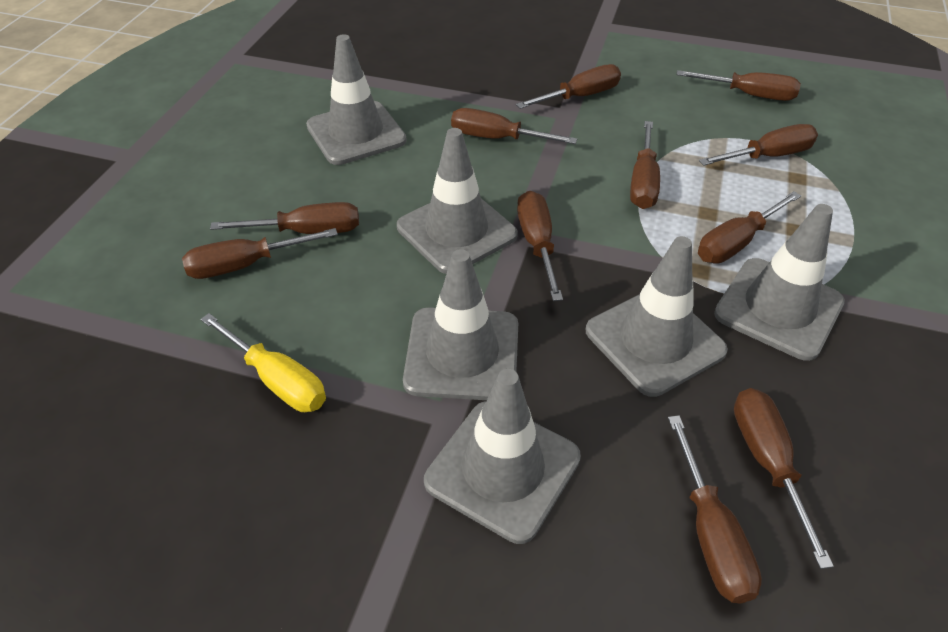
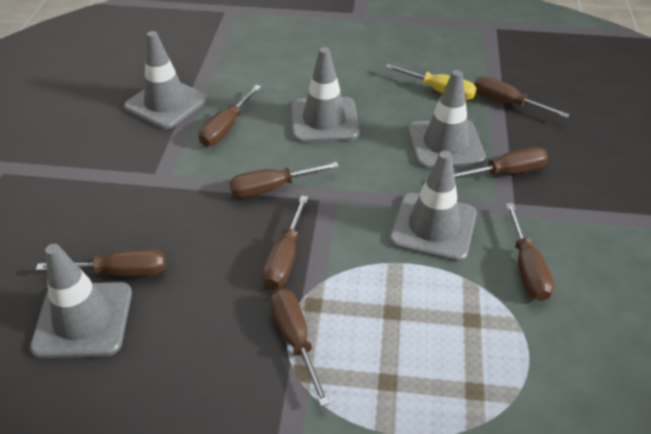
brown screwdriver: [182,228,338,279] [210,202,359,234] [451,108,577,144] [516,64,621,109] [517,191,563,301] [630,121,660,209] [668,415,762,603] [676,70,801,101] [698,191,801,263] [699,124,818,166] [734,388,834,569] = 11 -> [36,249,166,277] [199,85,261,146] [229,162,339,198] [262,195,308,289] [270,288,330,407] [454,147,548,179] [474,76,570,118] [506,203,554,301] = 8
grey traffic cone: [306,34,407,165] [397,128,518,274] [403,249,518,400] [424,369,581,544] [586,236,728,397] [714,204,845,361] = 6 -> [30,244,132,358] [124,31,208,129] [291,47,359,143] [390,151,477,262] [408,70,486,169] = 5

